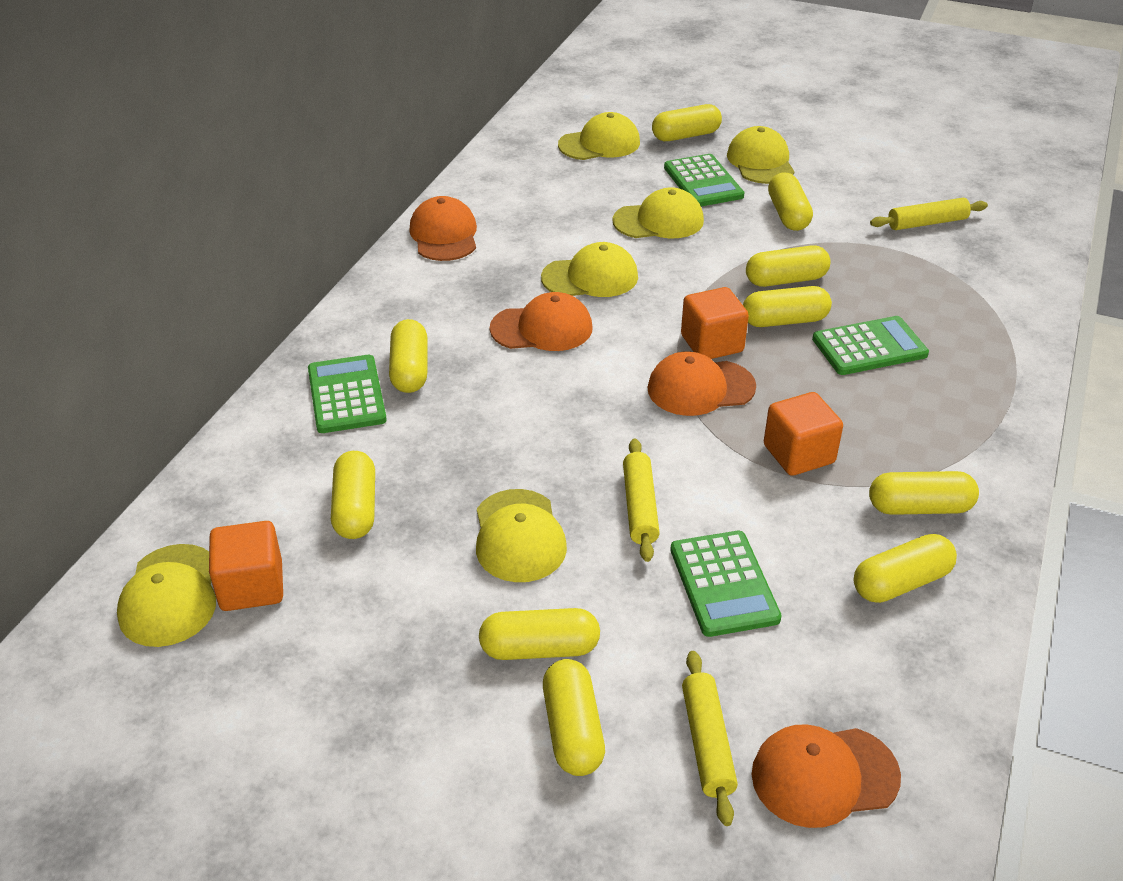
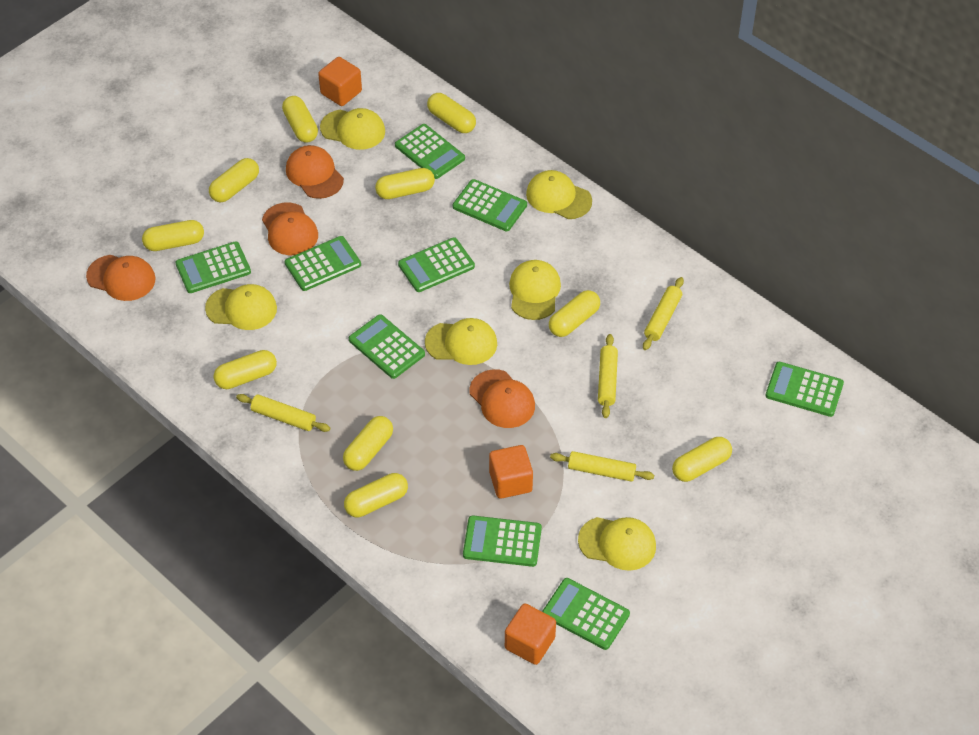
green calculator: [308,355,387,433] [664,154,745,206] [670,531,782,637] [812,316,929,375] = 4 -> [175,241,251,293] [285,236,361,291] [349,314,425,379] [395,124,465,179] [398,237,475,292] [453,179,527,231] [463,515,542,567] [542,578,630,650] [765,362,844,417] = 9
yellow rolling pin: [623,439,660,562] [682,651,738,826] [870,198,988,230] = 3 -> [236,394,330,432] [550,451,654,482] [598,334,618,418] [643,277,684,350] = 4

